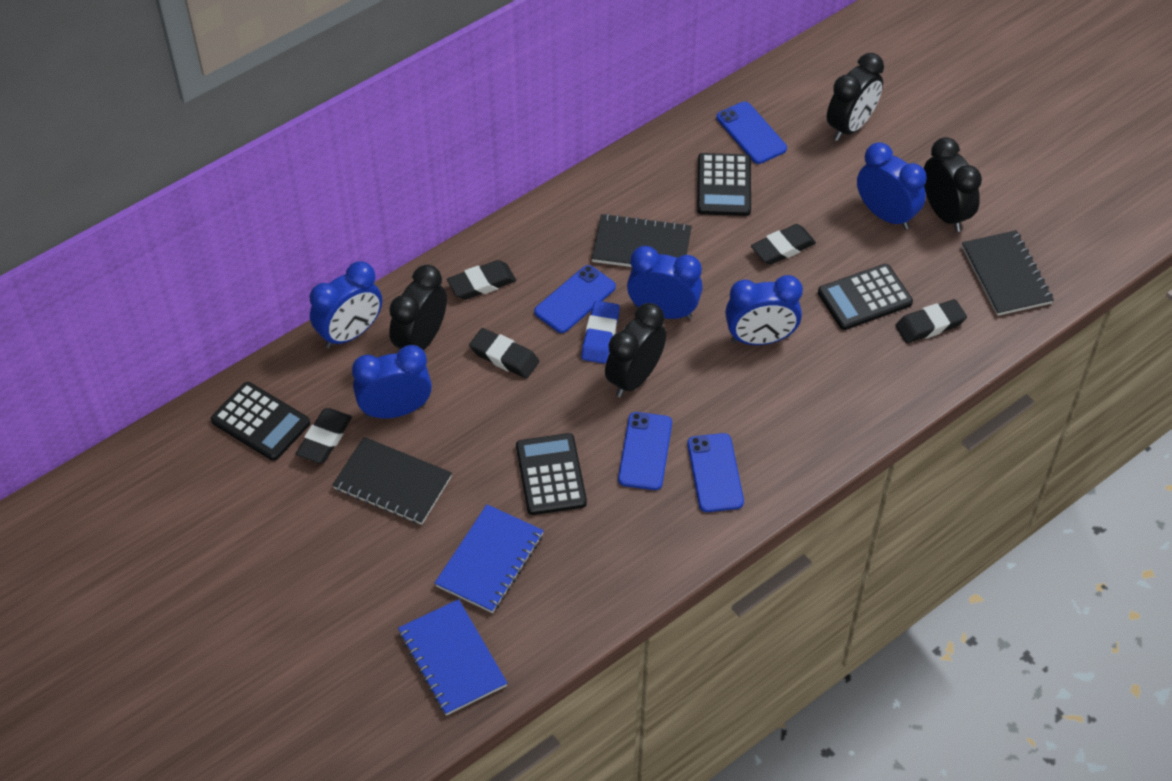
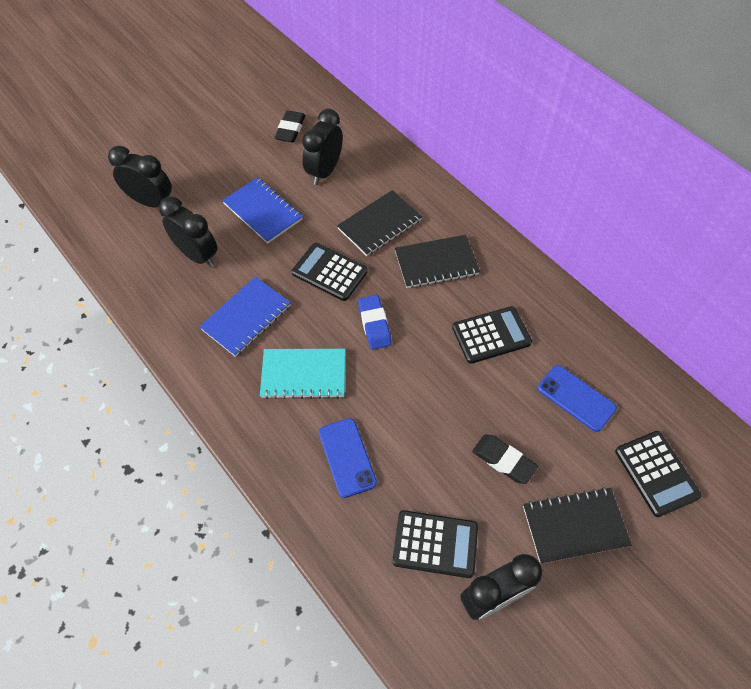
black eraser: [296,408,352,463] [447,260,516,300] [469,328,539,379] [751,224,816,265] [895,299,967,343] = 5 -> [275,110,305,143] [472,435,538,484] = 2
blue clock: [310,261,382,348] [352,345,432,418] [627,246,703,319] [725,275,803,345] [857,143,927,230] = 5 -> none = 0
blue phone: [534,265,616,333] [618,412,672,490] [687,433,744,512] [717,102,787,164] = 4 -> [319,418,377,498] [538,365,617,432] = 2
turquoise notebook: none = 0 -> [260,349,345,399] = 1

